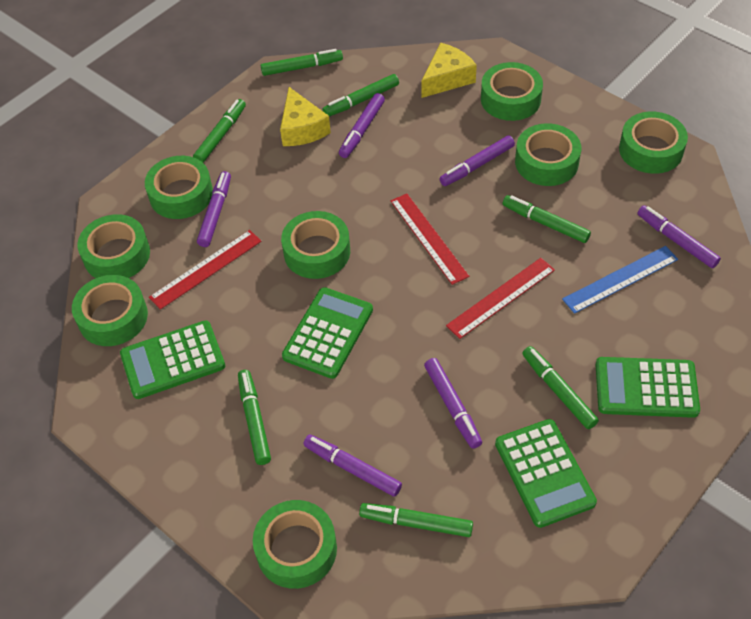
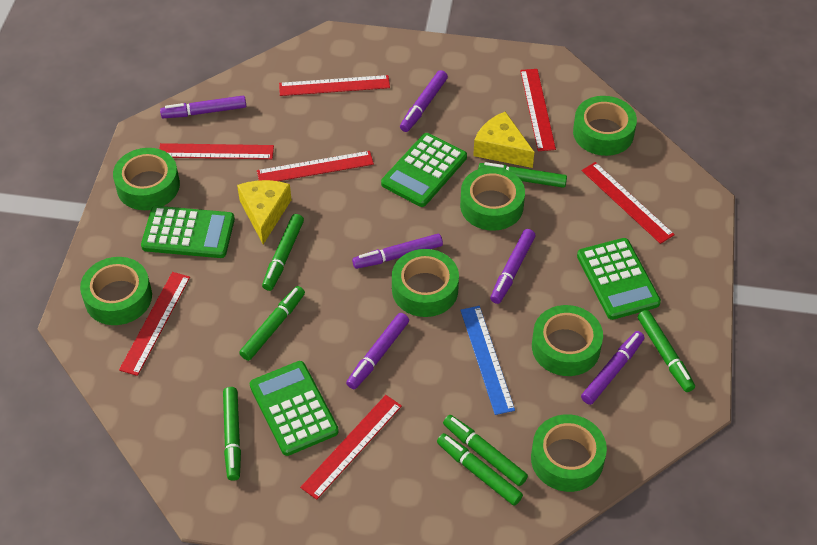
green tape: [72,275,148,346] [77,214,150,278] [145,156,213,219] [253,500,337,589] [281,211,350,279] [481,62,543,121] [515,123,581,186] [619,112,688,174] = 8 -> [80,257,152,325] [113,148,180,210] [392,249,459,317] [460,167,525,231] [531,414,607,492] [532,305,603,376] [573,96,637,156] = 7
red ruler: [149,230,262,310] [391,194,469,285] [446,258,555,339] = 3 -> [119,272,190,376] [159,143,274,159] [257,151,374,181] [279,75,390,96] [300,395,402,500] [520,69,556,151] [582,162,675,244] = 7

